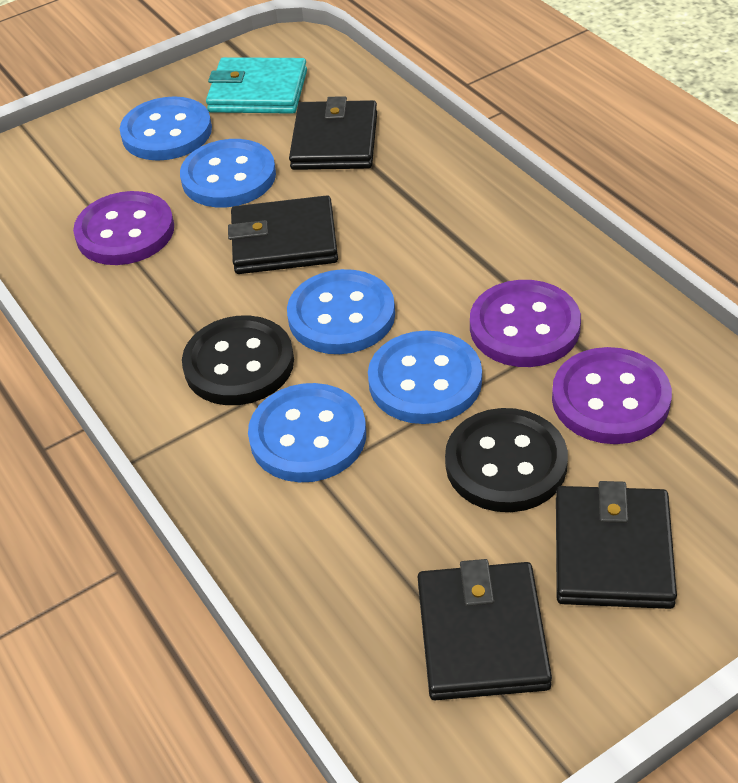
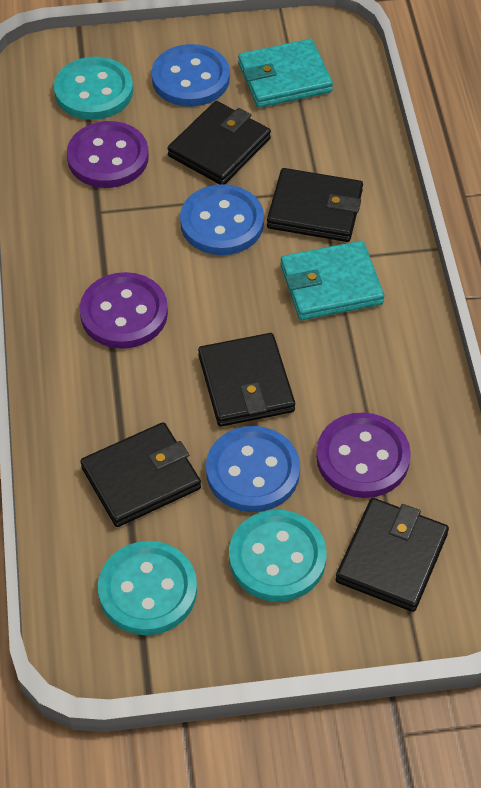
black button: [182,315,294,405] [445,408,568,512] = 2 -> none = 0
black wallet: [228,195,338,274] [289,96,377,170] [417,559,552,700] [556,481,677,609] = 4 -> [80,422,201,527] [167,101,271,185] [198,333,295,427] [267,168,363,242] [336,498,449,612] = 5
blue button: [120,96,212,161] [180,139,276,208] [248,383,366,482] [287,269,395,354] [368,331,482,424] = 5 -> [151,44,230,107] [180,184,264,255] [206,426,300,512] = 3
turquoise button: none = 0 -> [54,57,133,120] [98,541,197,635] [229,510,327,602] = 3
turquoise wallet: [206,57,307,114] = 1 -> [238,39,333,108] [281,241,384,320] = 2

